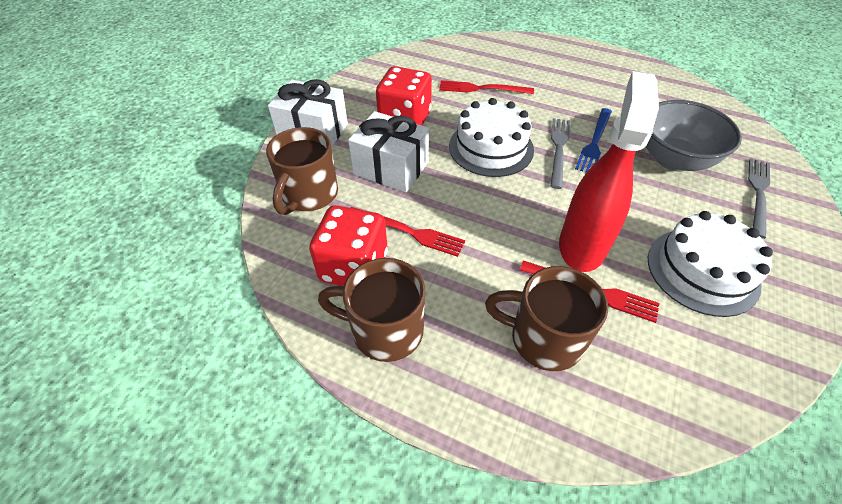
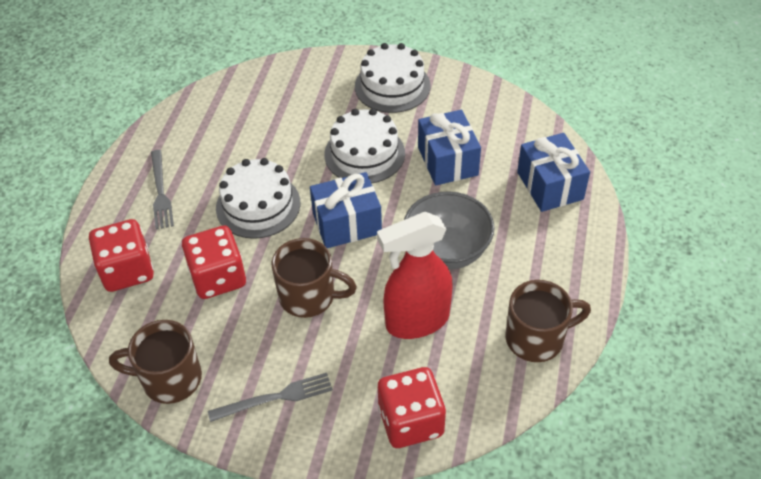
blue fork: [575,108,612,172] = 1 -> none = 0
blue gift: none = 0 -> [310,172,382,248] [418,110,481,186] [517,133,590,212] = 3
red dice: [309,205,388,286] [376,66,432,125] = 2 -> [89,219,154,292] [182,225,246,299] [378,367,446,448] = 3
red fork: [350,207,465,257] [439,81,534,94] [520,261,660,323] = 3 -> none = 0
white cake: [449,98,534,177] [648,211,773,317] = 2 -> [216,158,300,239] [324,108,405,184] [355,43,430,113] = 3
white gift: [268,79,348,148] [348,111,429,192] = 2 -> none = 0

